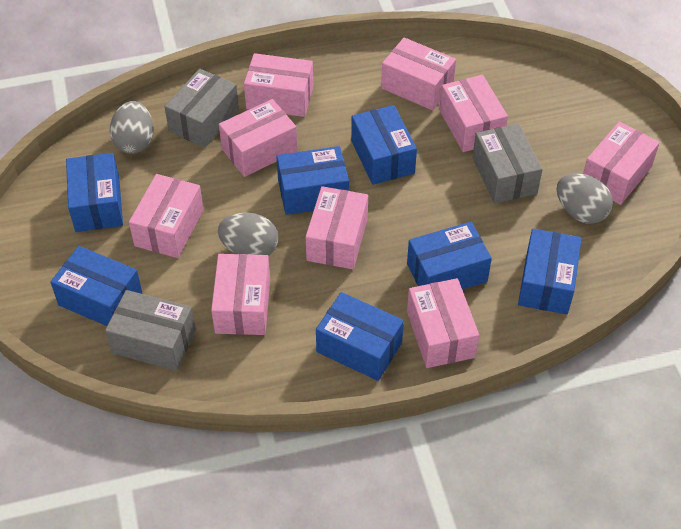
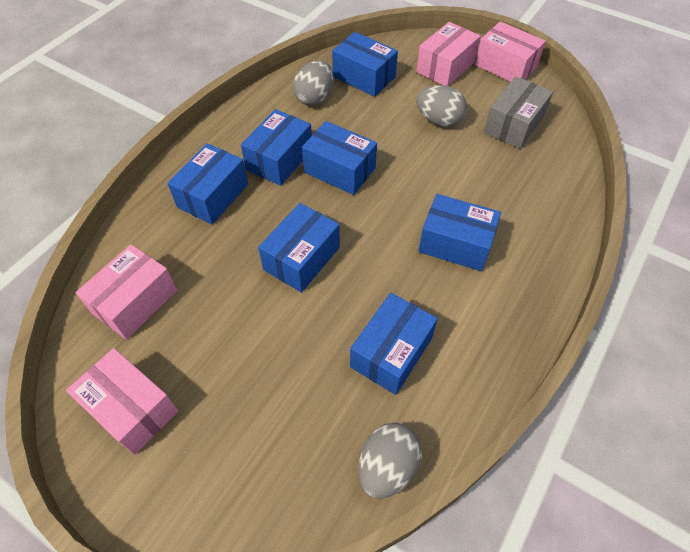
grey box: [105,290,196,371] [164,69,239,148] [472,124,543,204] = 3 -> [484,76,553,149] = 1
pink box: [129,174,204,258] [211,254,270,335] [219,99,297,177] [244,53,313,117] [306,186,368,269] [381,38,456,111] [407,278,479,368] [439,75,508,152] [583,122,660,205] = 9 -> [66,348,178,455] [76,244,177,340] [416,22,481,86] [475,21,546,82] = 4

